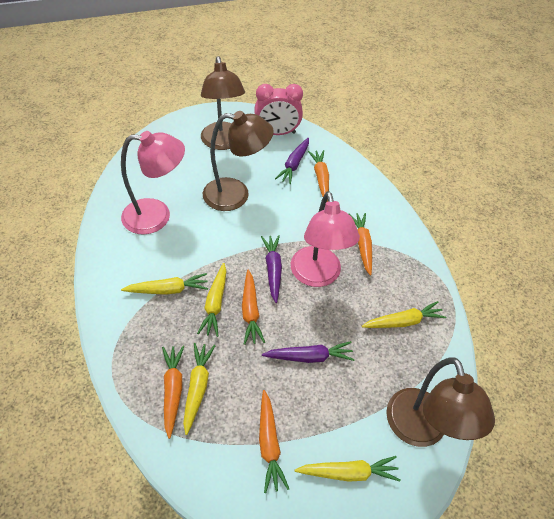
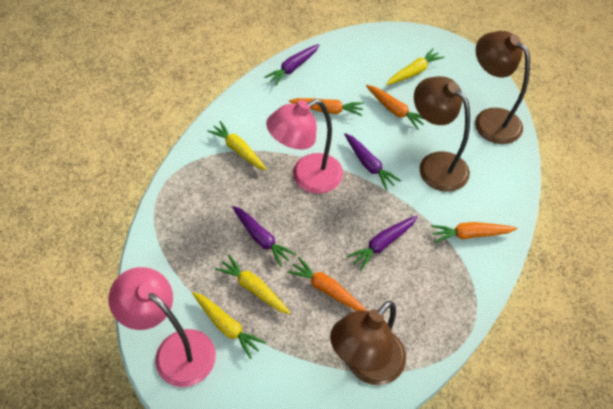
orange carrot: [162,346,184,439] [242,270,265,345] [259,390,289,493] [308,150,329,202] [349,213,372,276] = 5 -> [287,257,367,311] [289,98,364,116] [366,85,424,130] [431,222,518,243] = 4
pink clock: [254,84,303,135] = 1 -> none = 0
purple carrot: [261,235,282,303] [262,341,355,363] [275,138,309,184] = 3 -> [232,206,296,267] [264,44,320,86] [344,133,401,190] [347,215,418,270] = 4
yellow carrot: [121,273,208,295] [183,343,215,435] [197,263,226,337] [295,456,401,482] [362,301,447,328] = 5 -> [192,292,266,359] [207,121,267,170] [215,255,291,314] [386,48,445,85] = 4

